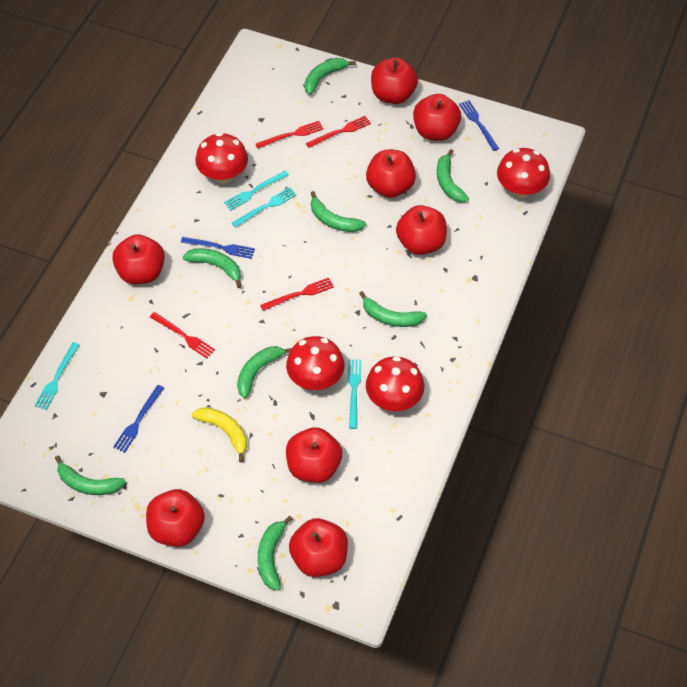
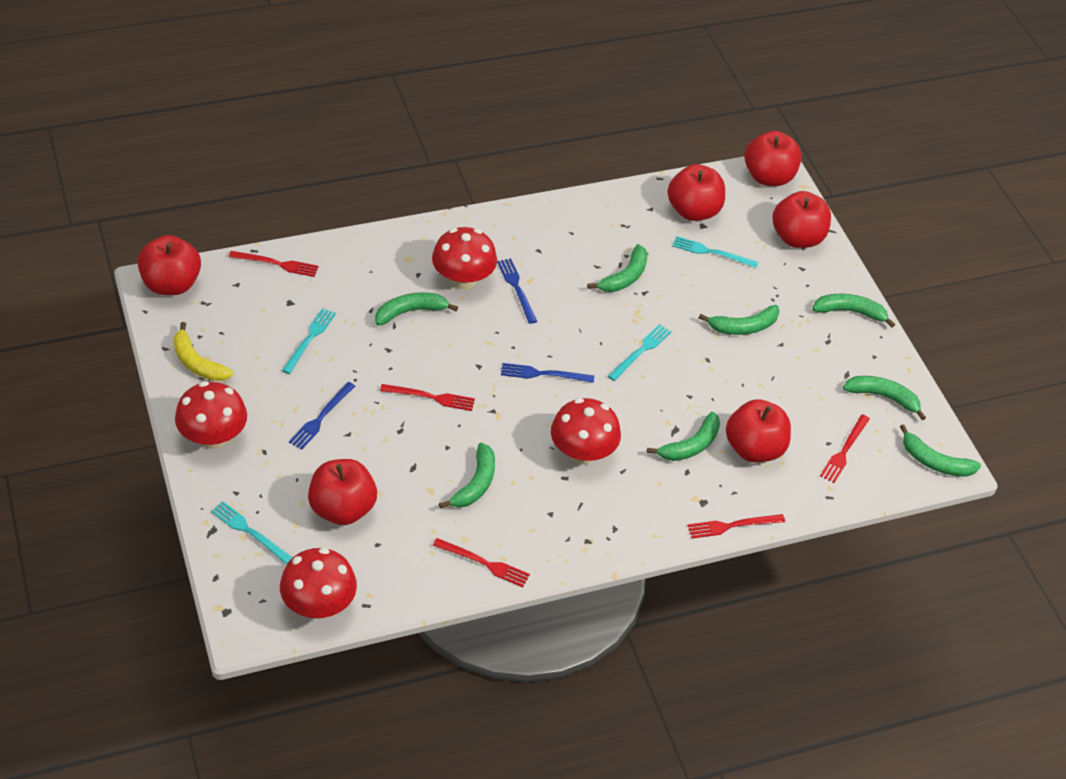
red apple: [112,234,165,284] [146,489,205,547] [286,427,342,483] [289,518,348,577] [366,150,416,198] [371,58,418,104] [396,205,447,255] [413,94,461,141] = 8 -> [138,235,201,295] [308,459,377,525] [667,164,725,221] [726,399,791,462] [744,131,802,186] [772,191,831,248] = 6
red fork: [150,312,215,359] [256,121,324,148] [260,277,334,311] [306,116,371,148] = 4 -> [229,251,319,277] [380,384,475,411] [433,538,530,587] [687,514,785,539] [820,414,870,483] = 5

